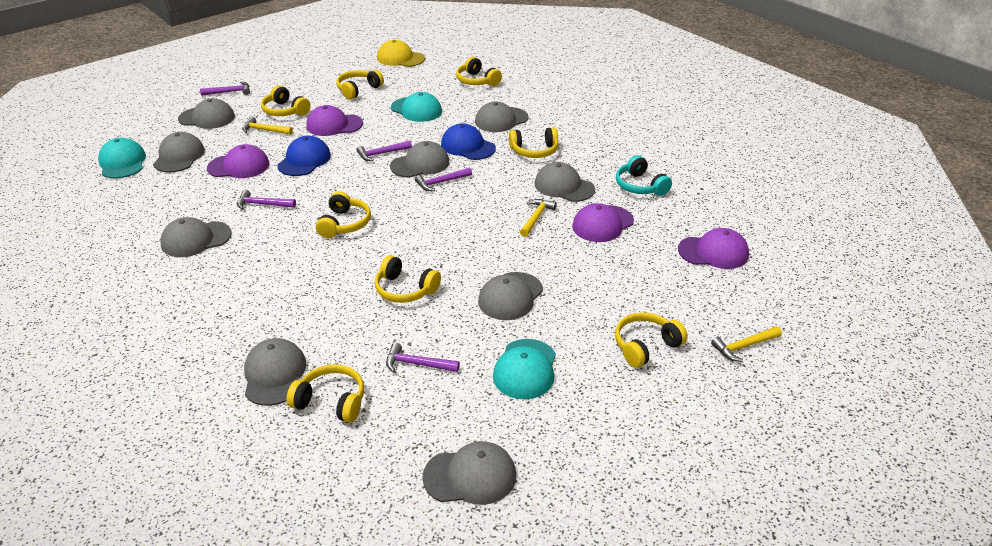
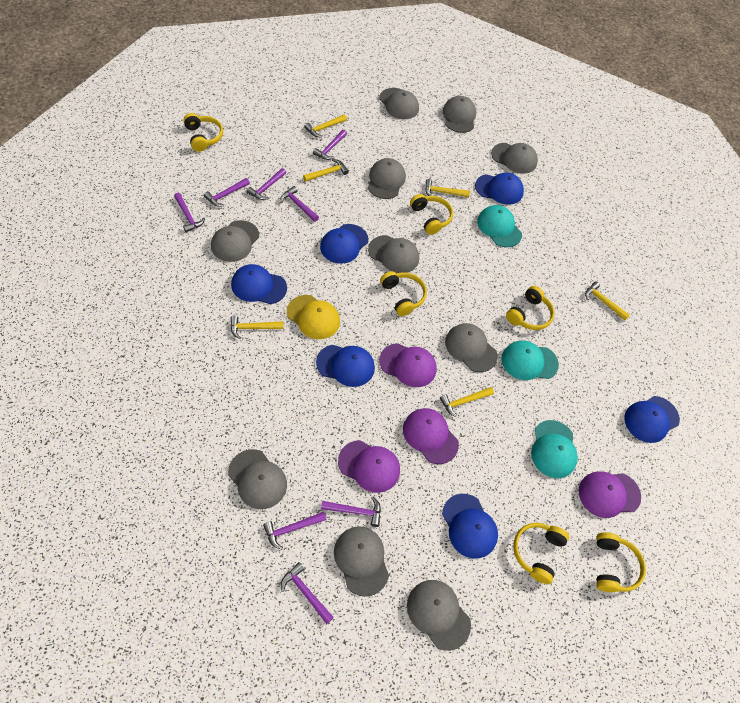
blue cap: [277,136,331,176] [441,123,496,160] = 2 -> [231,264,287,304] [316,345,375,387] [320,224,368,264] [442,494,498,559] [475,172,524,205] [624,396,680,443] = 6
grey cap: [153,132,205,172] [160,217,232,257] [178,98,235,129] [244,338,307,406] [390,141,449,178] [422,441,516,505] [475,102,529,132] [478,272,543,320] [535,162,595,202] = 9 -> [211,220,259,262] [228,449,287,509] [334,526,389,597] [368,158,406,199] [368,235,419,273] [379,88,419,119] [407,580,471,651] [443,96,476,133] [445,323,498,372] [491,143,538,174] = 10
purple hammer: [200,81,250,96] [237,190,296,210] [357,141,412,161] [386,343,460,373] [415,167,472,191] = 5 -> [174,193,205,232] [204,178,250,207] [247,168,286,200] [263,512,327,549] [280,186,319,222] [281,562,334,624] [313,130,347,160] [321,497,381,527] = 8
turquoise headphones: [616,155,672,196] = 1 -> none = 0
yellow hammer: [242,117,293,135] [520,199,557,237] [711,326,782,362] = 3 -> [231,315,284,339] [303,159,349,182] [305,114,347,137] [425,179,470,197] [440,387,494,417] [585,281,630,320] = 6
yellow headphones: [261,85,310,116] [287,364,364,423] [316,191,371,238] [336,70,384,99] [375,255,441,303] [456,57,502,86] [509,127,558,158] [615,312,688,368] = 8 -> [183,113,223,152] [380,271,427,316] [410,194,453,235] [506,286,555,330] [513,523,569,584] [596,532,646,592] = 6

